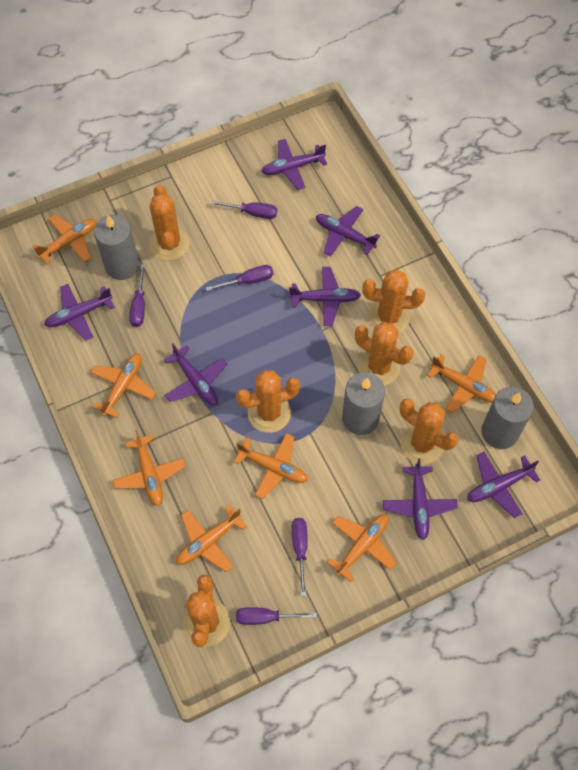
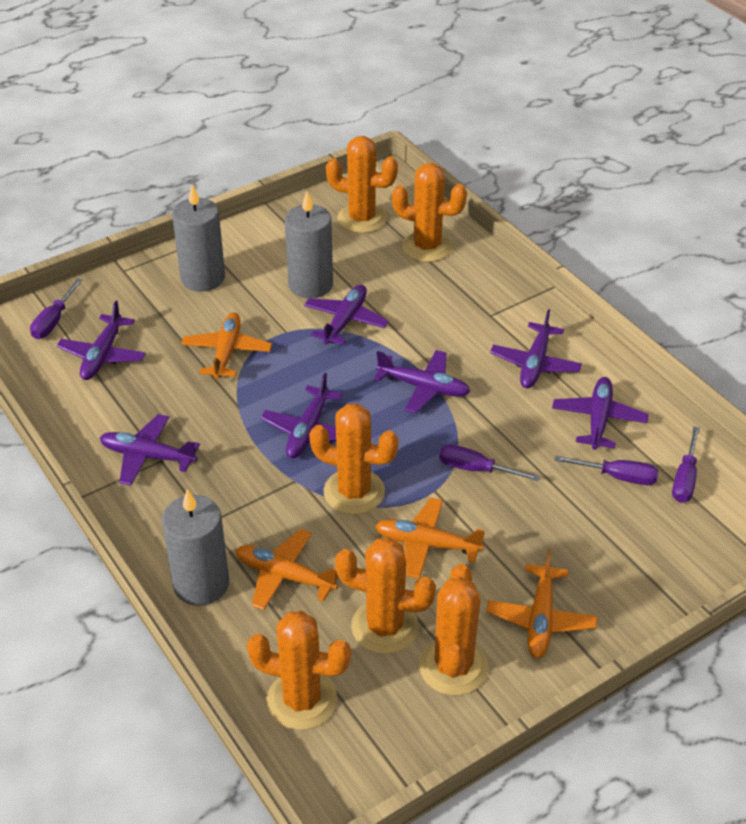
orange plane: [33,215,97,265] [90,353,156,418] [113,430,186,506] [176,505,247,572] [234,433,308,499] [327,514,397,582] [427,354,496,413] = 7 -> [181,312,272,380] [235,529,339,610] [375,498,485,579] [486,549,597,658] = 4
purple screwdriver: [129,264,145,327] [206,265,273,291] [211,201,277,219] [236,607,317,625] [292,518,308,596] = 5 -> [30,279,83,339] [439,444,540,481] [554,456,658,485] [672,426,700,503] = 4

